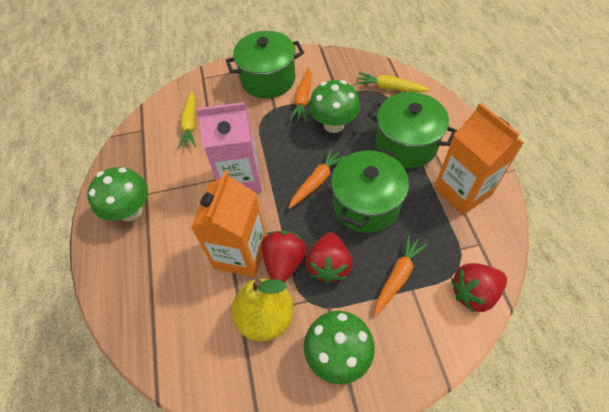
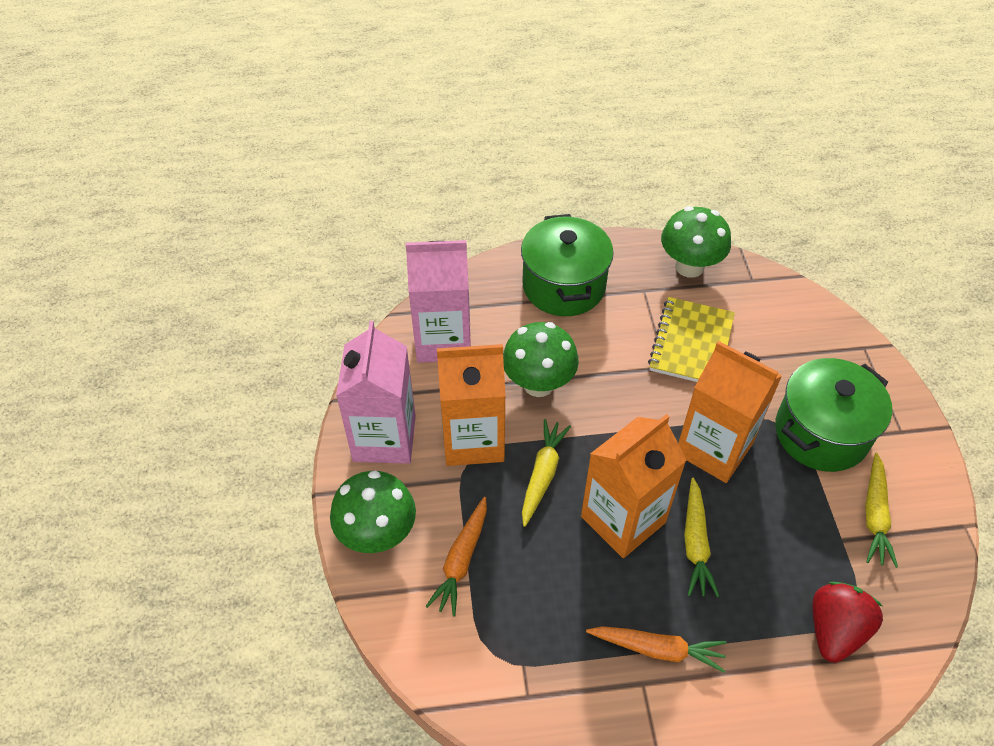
green pot: [226,31,304,98] [331,147,409,233] [368,92,457,168] = 3 -> [521,214,614,316] [775,358,892,472] = 2
orange carrot: [289,67,311,122] [289,148,346,209] [374,235,427,317] = 3 -> [425,497,487,617] [586,626,727,673] = 2
orange carton: [191,170,266,277] [434,103,524,215] = 2 -> [437,344,506,466] [581,414,687,558] [678,341,782,483] = 3
pink carton: [196,102,262,193] = 1 -> [336,321,416,464] [406,240,471,363] = 2
red strawberry: [261,231,307,282] [305,232,352,284] [451,263,507,312] = 3 -> [812,582,883,663] = 1
yellow carrot: [178,91,196,149] [356,72,430,92] = 2 -> [522,419,571,527] [684,478,719,597] [865,453,898,568] = 3
yellow notebook: none = 0 -> [648,297,735,382] = 1
yellow pear: [231,279,294,342] = 1 -> none = 0

